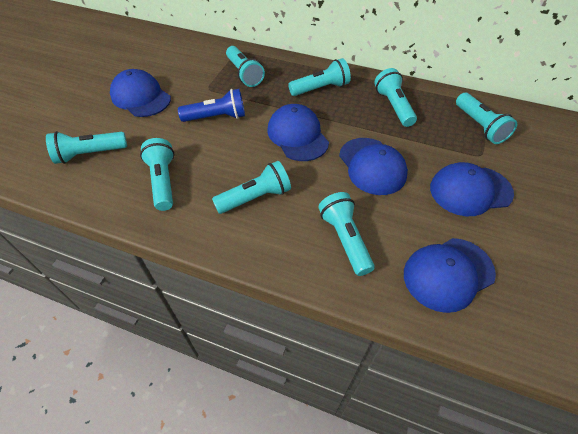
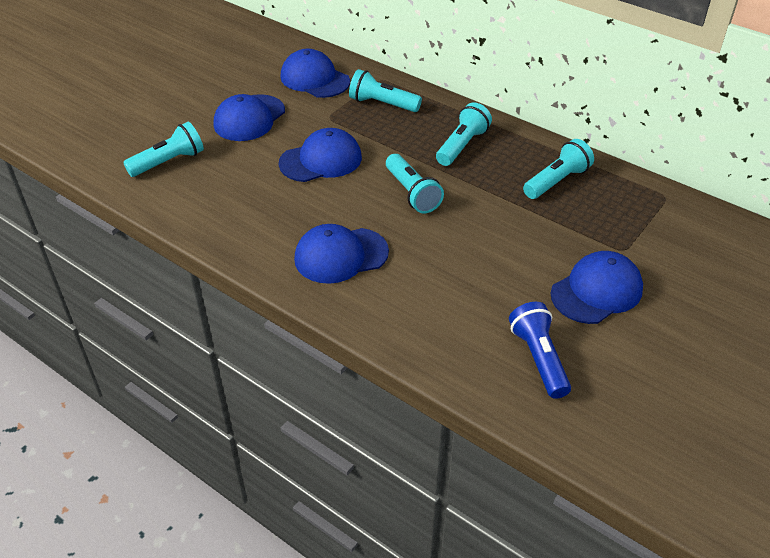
turquoise flashlight: [46,131,127,164] [140,138,174,211] [212,161,291,214] [226,46,265,87] [288,58,351,96] [318,192,375,276] [374,68,417,127] [456,93,517,144] = 8 -> [123,122,204,177] [349,69,422,112] [386,154,444,213] [436,103,492,166] [523,139,594,199] = 5

